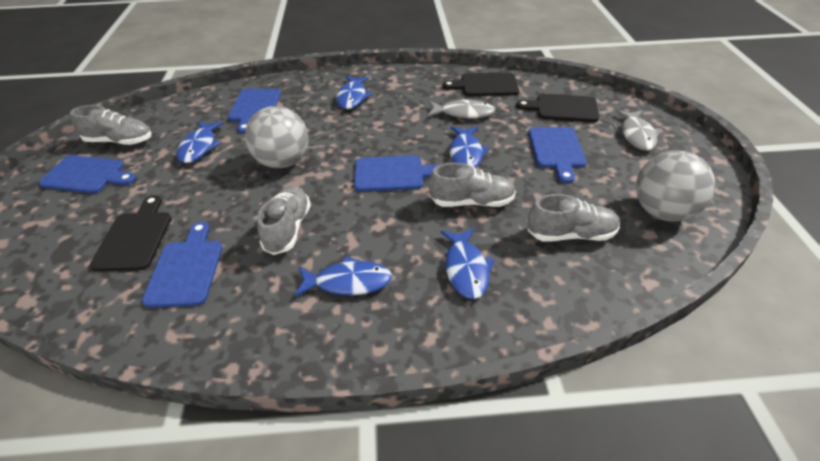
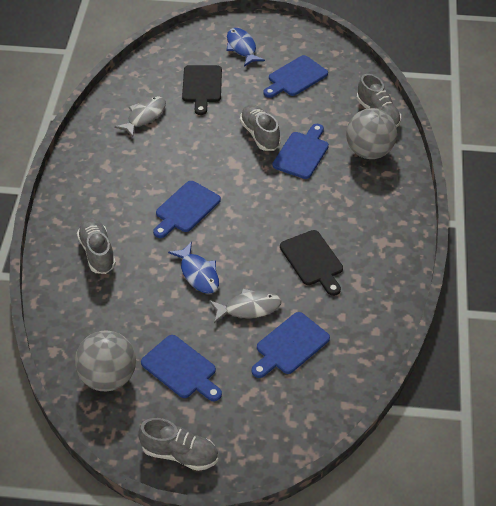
black cutting board: [90,195,171,271] [442,72,519,96] [516,94,599,122] = 3 -> [182,65,222,115] [280,230,343,296] = 2
blue fish: [176,121,224,163] [294,256,392,297] [336,76,372,109] [441,228,495,299] [450,127,489,168] = 5 -> [168,242,219,294] [226,28,265,67] = 2

